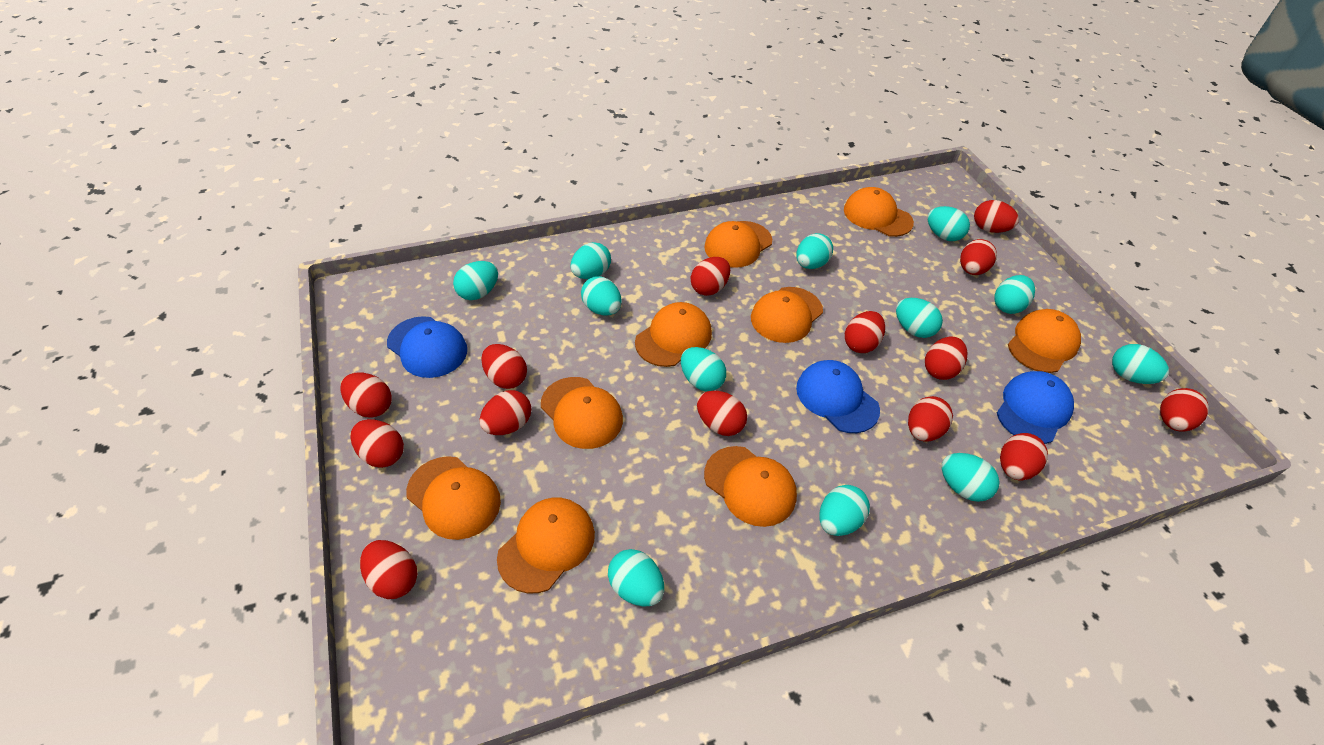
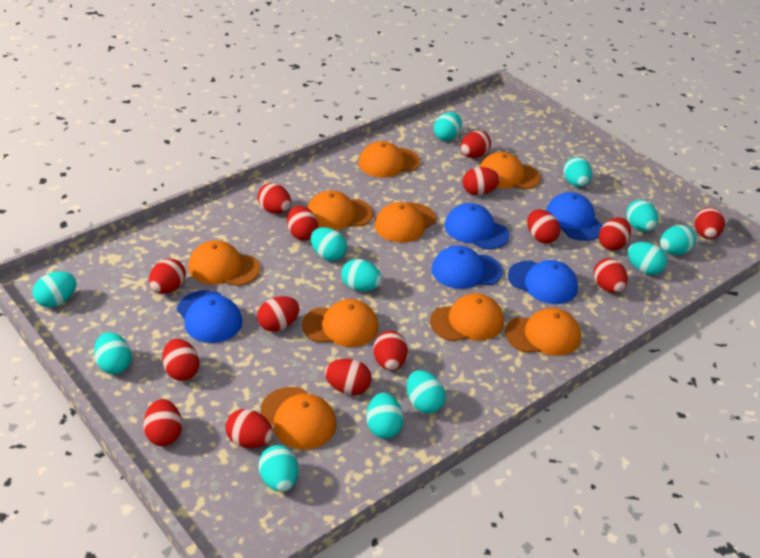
blue cap: [387,316,467,378] [796,360,880,433] [997,371,1074,444] = 3 -> [177,290,243,343] [432,245,503,289] [444,203,510,250] [508,260,578,304] [546,192,603,241] = 5
red egg: [340,373,392,418] [351,419,404,468] [360,540,417,599] [479,390,531,435] [481,344,527,389] [691,257,730,296] [697,391,747,436] [845,311,885,353] [908,396,953,442] [925,337,967,380] [960,239,997,275] [974,200,1019,233] [1000,433,1048,480] [1160,388,1209,432] = 14 -> [143,399,182,446] [149,259,186,294] [162,339,199,381] [225,409,273,448] [257,183,291,214] [257,296,300,332] [287,206,318,241] [325,359,372,395] [373,331,408,371] [461,131,491,158] [463,167,500,195] [527,209,560,244] [594,258,628,293] [599,217,631,251] [694,207,725,239] = 15

